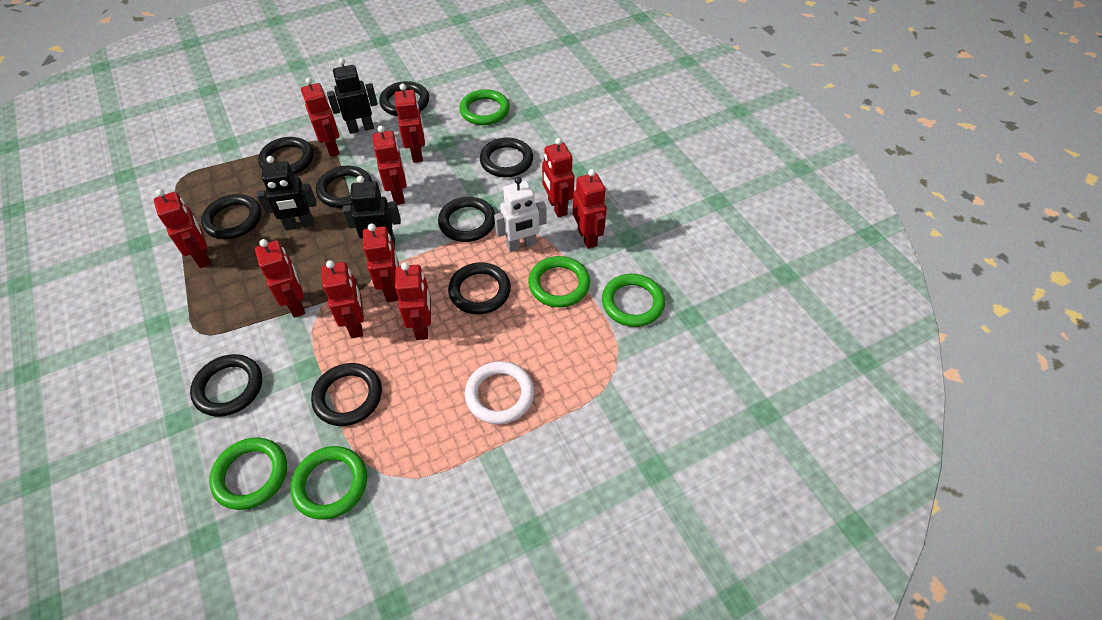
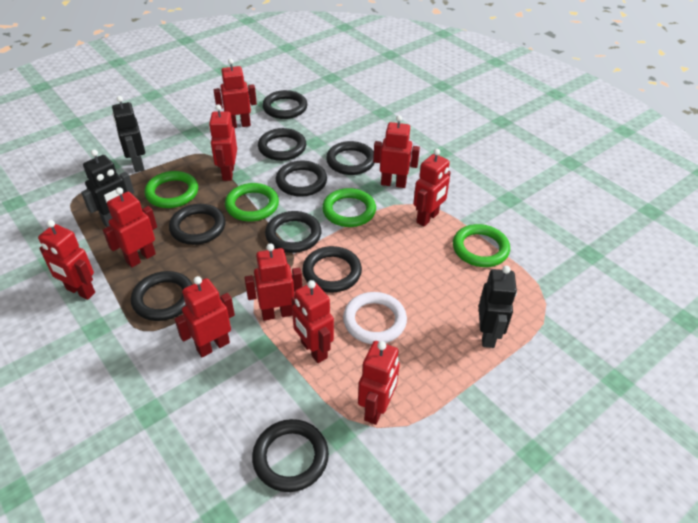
green ring: [209,437,287,510] [290,446,367,520] [459,89,510,125] [528,256,590,307] [602,274,665,327] = 5 -> [144,171,198,208] [225,183,279,222] [322,188,376,227] [453,224,510,267] = 4
white robot: [494,177,546,252] = 1 -> none = 0

